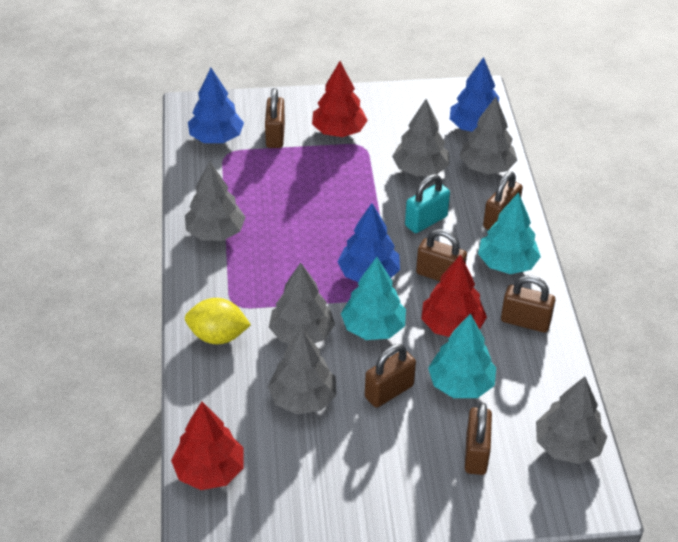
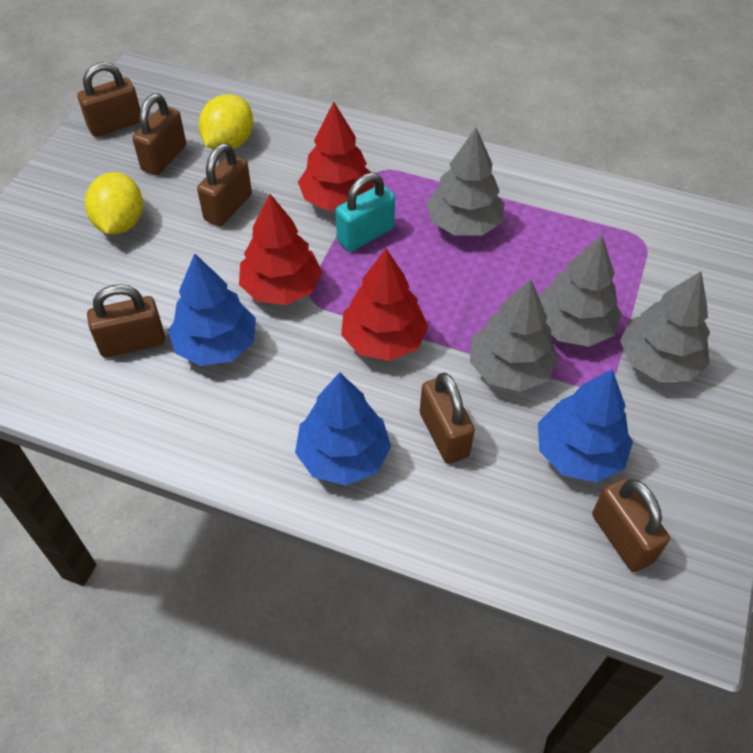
grey tree: [185,161,246,241] [268,328,336,414] [269,262,335,344] [392,99,449,176] [459,97,517,174] [536,377,607,464] = 6 -> [426,127,505,236] [470,279,559,392] [539,235,622,347] [620,271,710,382] = 4
turquoise tree: [341,257,406,340] [428,314,496,398] [478,192,541,274] = 3 -> none = 0
yellow lemon: [185,298,251,344] = 1 -> [85,172,143,234] [199,94,253,149] = 2

